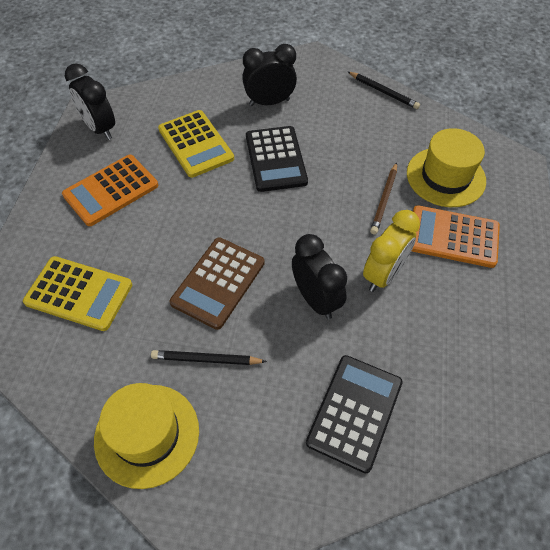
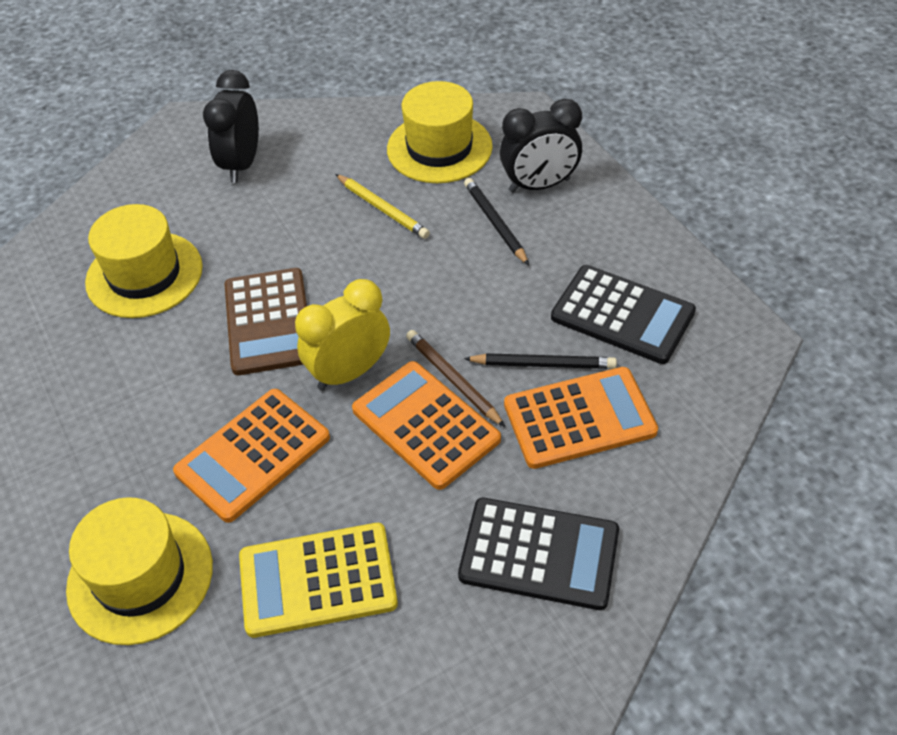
black clock: [65,63,115,140] [242,44,297,106] [292,234,347,319] = 3 -> [203,70,259,183] [500,99,582,193] = 2
orange calculator: [62,155,158,226] [412,205,500,268] = 2 -> [173,389,330,523] [352,361,501,490] [504,367,658,469] = 3
yellow calculator: [23,256,132,331] [158,110,234,178] = 2 -> [239,523,398,638] = 1
yellow hat: [94,383,199,489] [407,128,486,207] = 2 -> [66,497,213,645] [85,204,203,318] [387,81,493,183] = 3
yellow pencil: none = 0 -> [335,174,430,239] = 1

